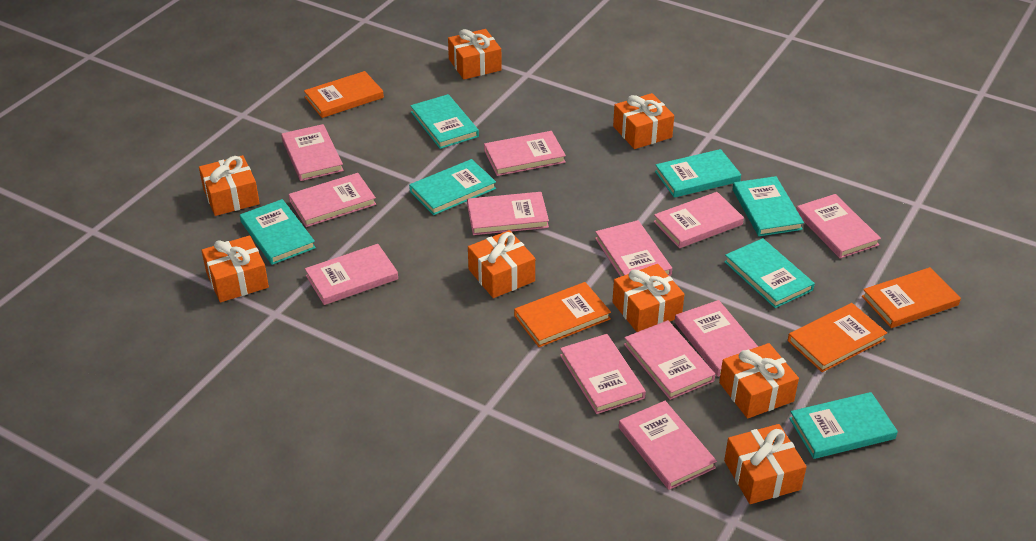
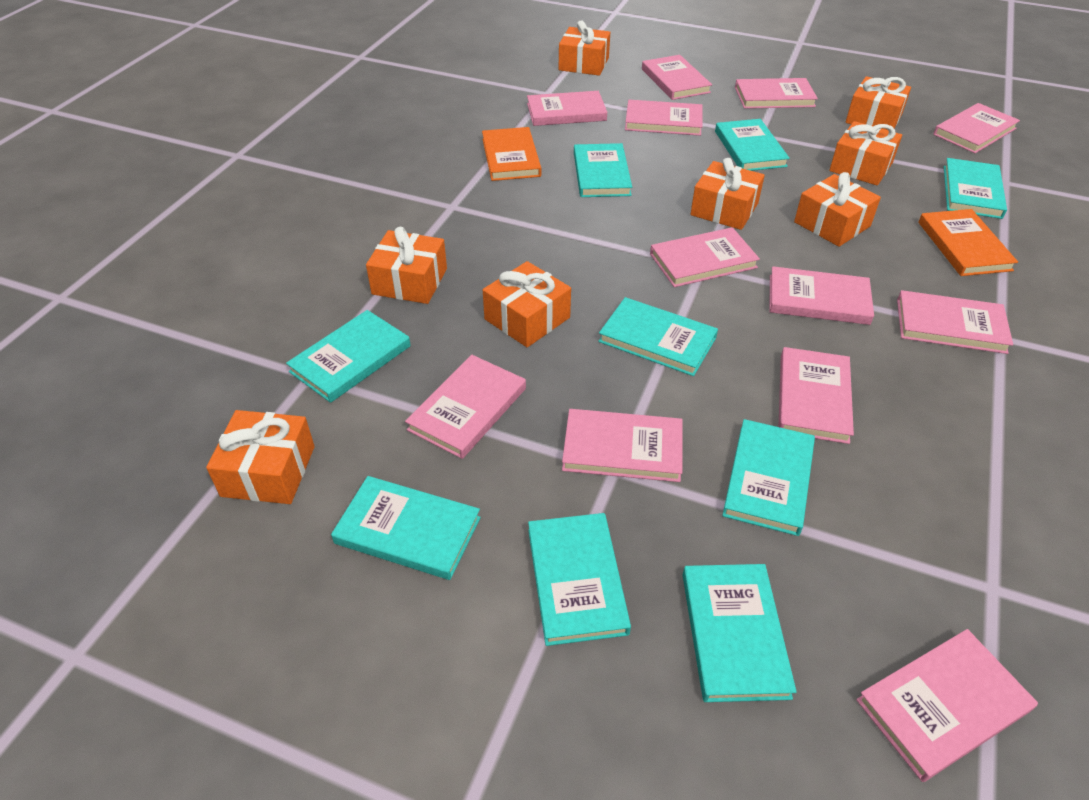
orange book: [304,71,384,118] [514,282,611,347] [788,303,887,372] [862,267,961,328] = 4 -> [482,127,541,181] [918,209,1018,276] = 2
turquoise book: [240,199,316,265] [409,159,496,215] [410,94,479,149] [655,149,741,198] [724,238,815,308] [733,176,804,236] [789,392,898,459] = 7 -> [286,310,411,403] [331,476,481,580] [528,513,631,646] [574,143,632,197] [598,297,718,376] [682,564,797,702] [715,119,790,171] [722,419,815,536] [944,158,1007,219] = 9

